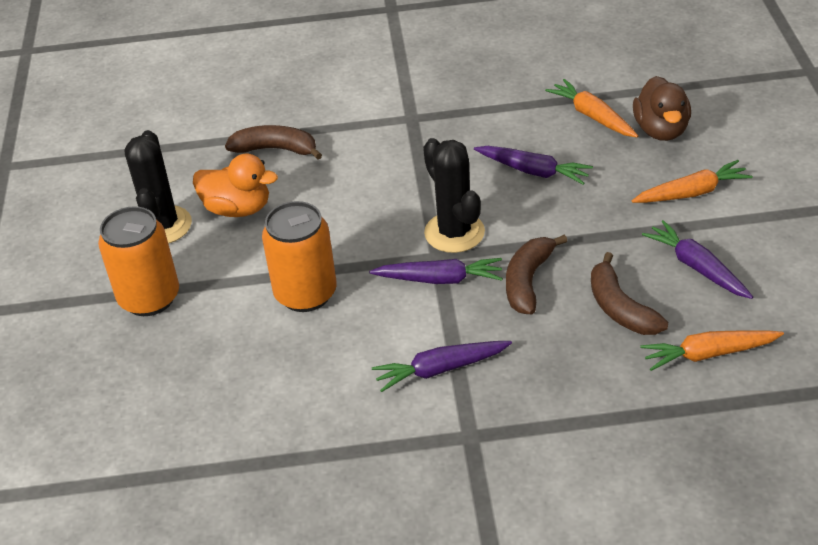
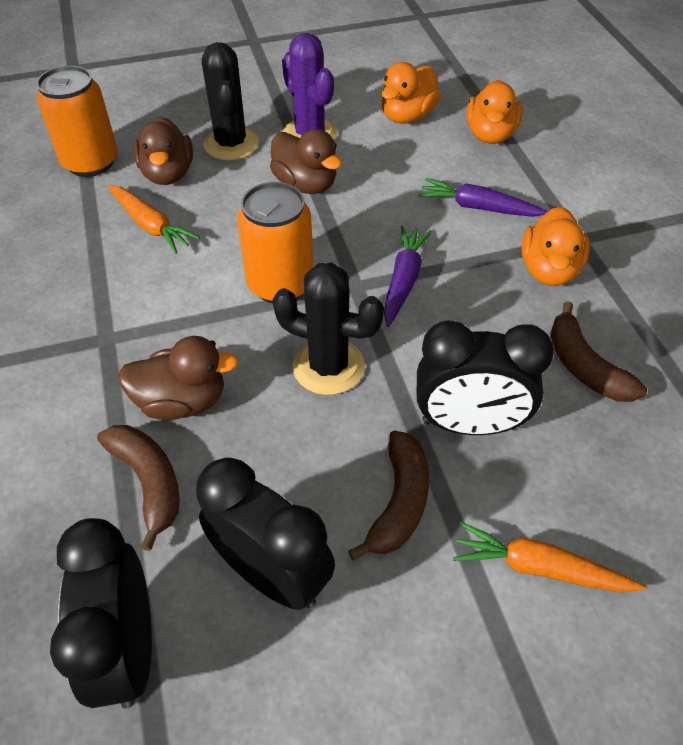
black clock: none = 0 -> [50,518,152,708] [196,458,335,610] [417,320,554,435] = 3
brown duck: [633,76,691,141] = 1 -> [118,336,239,420] [133,117,193,185] [270,129,342,194] = 3
orange carrot: [545,79,638,138] [632,160,753,203] [640,330,784,371] = 3 -> [107,185,200,254] [453,521,647,592] = 2
orange duck: [193,154,278,217] = 1 -> [382,62,441,123] [466,80,523,144] [522,207,590,286] = 3
purple cactus: none = 0 -> [282,33,337,140] = 1
purple carrot: [369,258,503,284] [372,341,512,392] [474,146,593,185] [642,220,753,299] = 4 -> [384,226,432,327] [419,178,548,217] = 2

